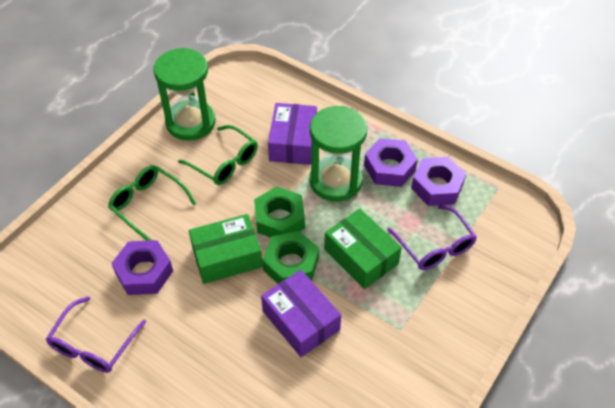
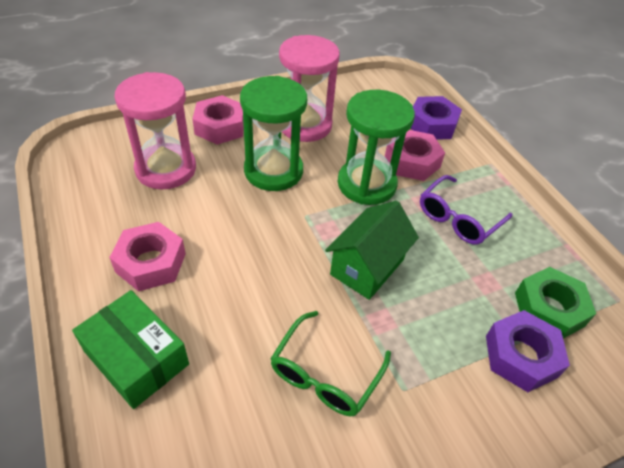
green box: [189,214,263,284] [324,209,402,289] = 2 -> [72,290,189,409] = 1
green glasses: [108,165,196,241] [178,125,258,185] = 2 -> [270,311,391,416] = 1
green house: none = 0 -> [325,201,419,300] = 1
green nut: [254,187,305,238] [262,231,319,284] = 2 -> [515,267,596,339] = 1
pink hourglass: none = 0 -> [114,72,196,189] [279,35,340,142] = 2
pink nut: none = 0 -> [109,222,186,291] [192,95,244,145] [385,130,445,181] = 3
purple box: [261,270,341,357] [268,103,317,165] = 2 -> none = 0
purple glasses: [46,296,146,373] [387,205,477,270] = 2 -> [420,175,513,245] = 1
purple nut: [111,240,173,295] [364,138,418,187] [411,157,466,206] = 3 -> [410,96,462,140] [486,310,570,392] = 2

